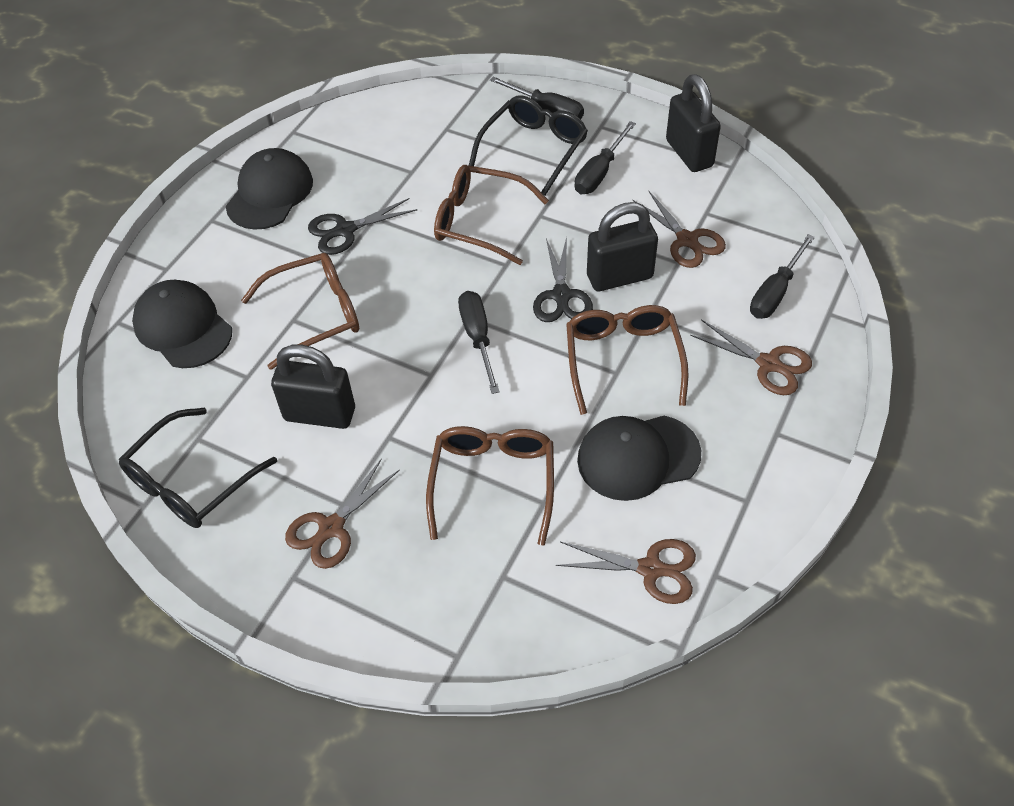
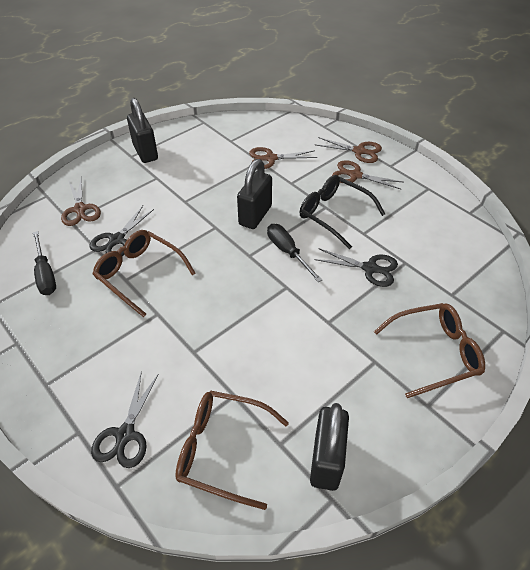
black cap: [132,280,232,368] [226,148,313,230] [577,416,701,501] = 3 -> none = 0
black glasses: [119,408,277,528] [469,95,588,196] = 2 -> [300,175,385,249] = 1
black scissors: [308,198,417,255] [533,237,593,322] = 2 -> [90,206,154,256] [91,371,158,468] [314,248,398,287] = 3
black screwdriver: [458,291,500,394] [490,76,584,119] [574,121,636,194] [750,234,815,319] = 4 -> [33,231,56,295] [267,224,322,282] = 2
brown glasses: [241,253,359,370] [426,426,554,546] [434,165,549,265] [566,305,688,415] = 4 -> [93,230,196,317] [175,391,289,510] [374,303,485,398] = 3

